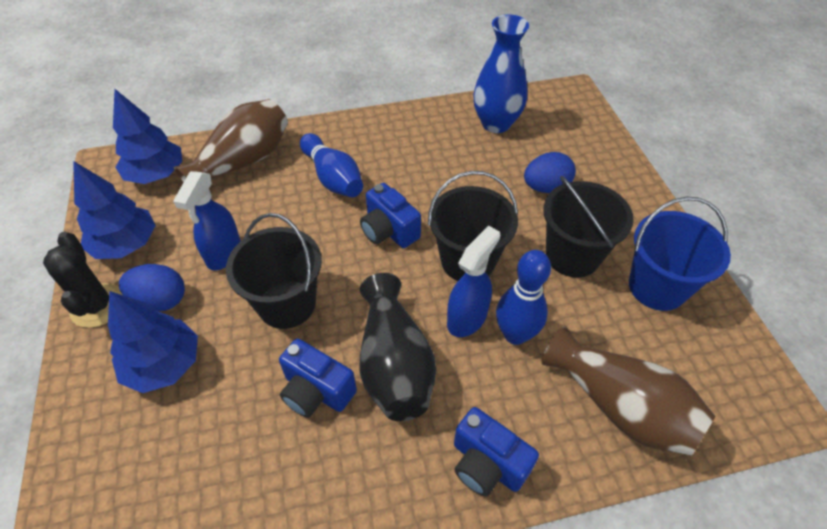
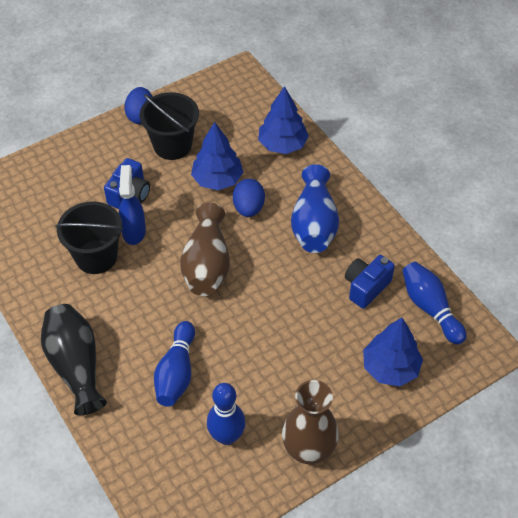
black bucket: [226,213,322,329] [428,171,518,281] [543,176,634,278] = 3 -> [55,201,123,274] [140,92,199,160] = 2
black cactus: [43,232,122,328] = 1 -> none = 0
blue bowling pin: [300,133,363,197] [496,250,551,345] = 2 -> [154,321,195,407] [207,383,246,445] [402,262,467,345] = 3
blue bucket: [629,197,731,311] = 1 -> none = 0
blue camera: [279,339,357,418] [360,183,421,248] [454,407,539,497] = 3 -> [104,158,150,209] [345,255,395,309] = 2
blue spray bottle: [173,171,241,270] [447,226,500,337] = 2 -> [119,165,146,245] = 1

